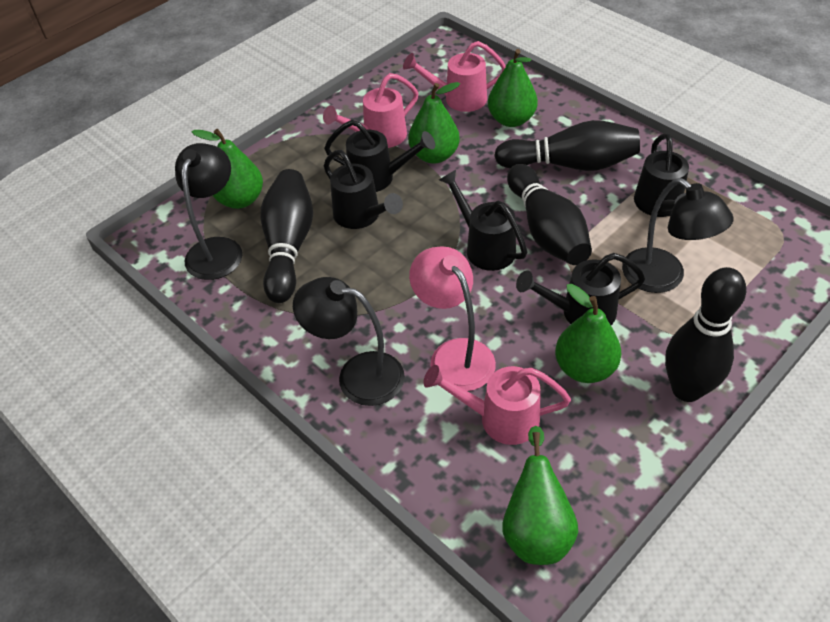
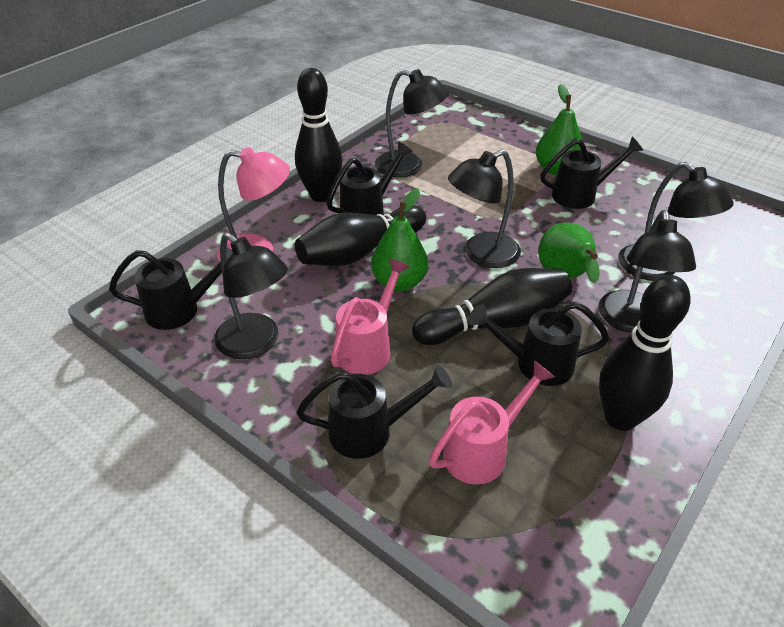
black lamp: [175,143,242,280] [293,277,405,406] [622,178,734,293] = 3 -> [214,233,288,359] [375,69,449,178] [448,150,521,268] [599,210,696,333] [618,162,734,281] = 5
green pear: [192,129,263,209] [408,82,460,164] [488,49,538,127] [502,426,578,565] [555,284,621,383] = 5 -> [371,188,428,292] [536,84,582,175] [539,222,600,283] = 3
pink watering can: [323,73,419,148] [403,41,506,112] [423,365,571,445] = 3 -> [331,258,410,375] [429,361,555,484] = 2

